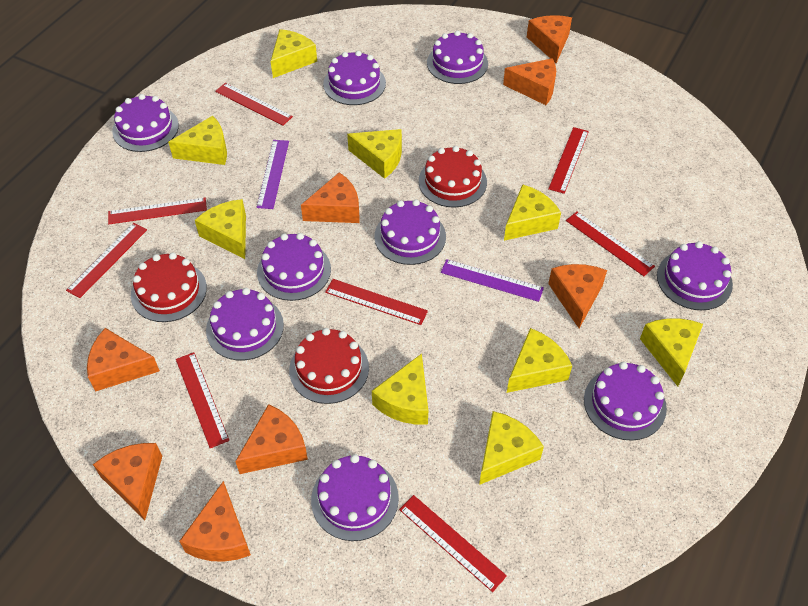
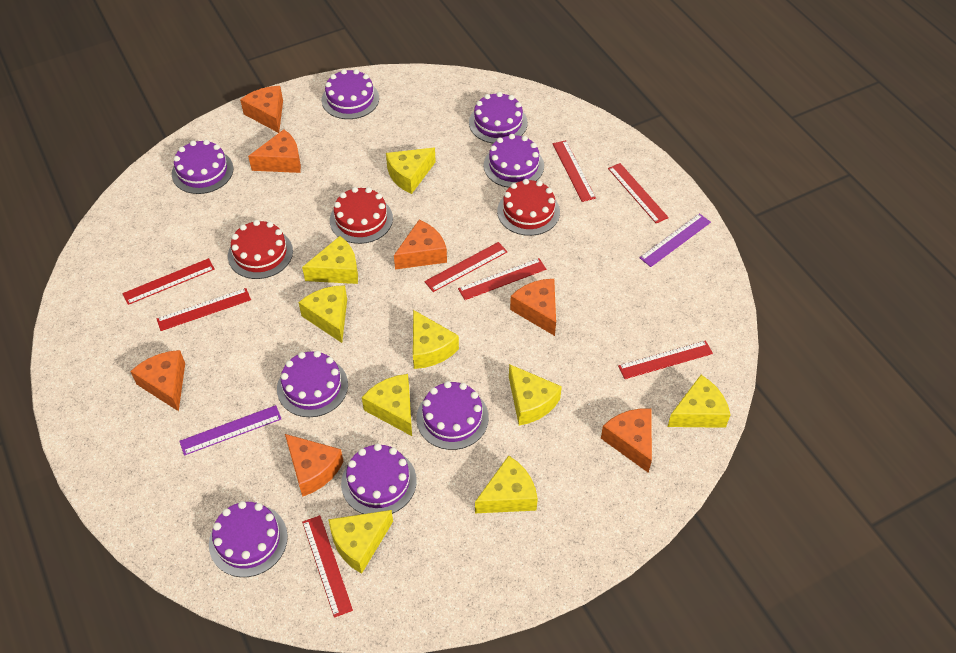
orange cheese: [87,328,160,391] [93,443,162,520] [179,481,251,562] [235,404,308,474] [301,172,360,223] [503,58,556,105] [527,15,572,63] [548,264,607,328] = 8 -> [130,350,185,411] [240,86,283,133] [248,129,301,173] [285,434,344,497] [394,220,447,269] [510,279,556,336] [601,409,652,473] = 7
purple cake: [112,94,179,152] [206,288,284,360] [257,233,331,301] [311,454,399,541] [323,51,386,105] [374,199,446,265] [427,30,488,84] [584,362,667,441] [657,241,733,310] = 9 -> [172,140,233,194] [209,501,288,577] [277,351,348,417] [322,69,379,119] [341,443,417,514] [416,381,489,450] [469,92,528,143] [484,134,544,188] = 8

